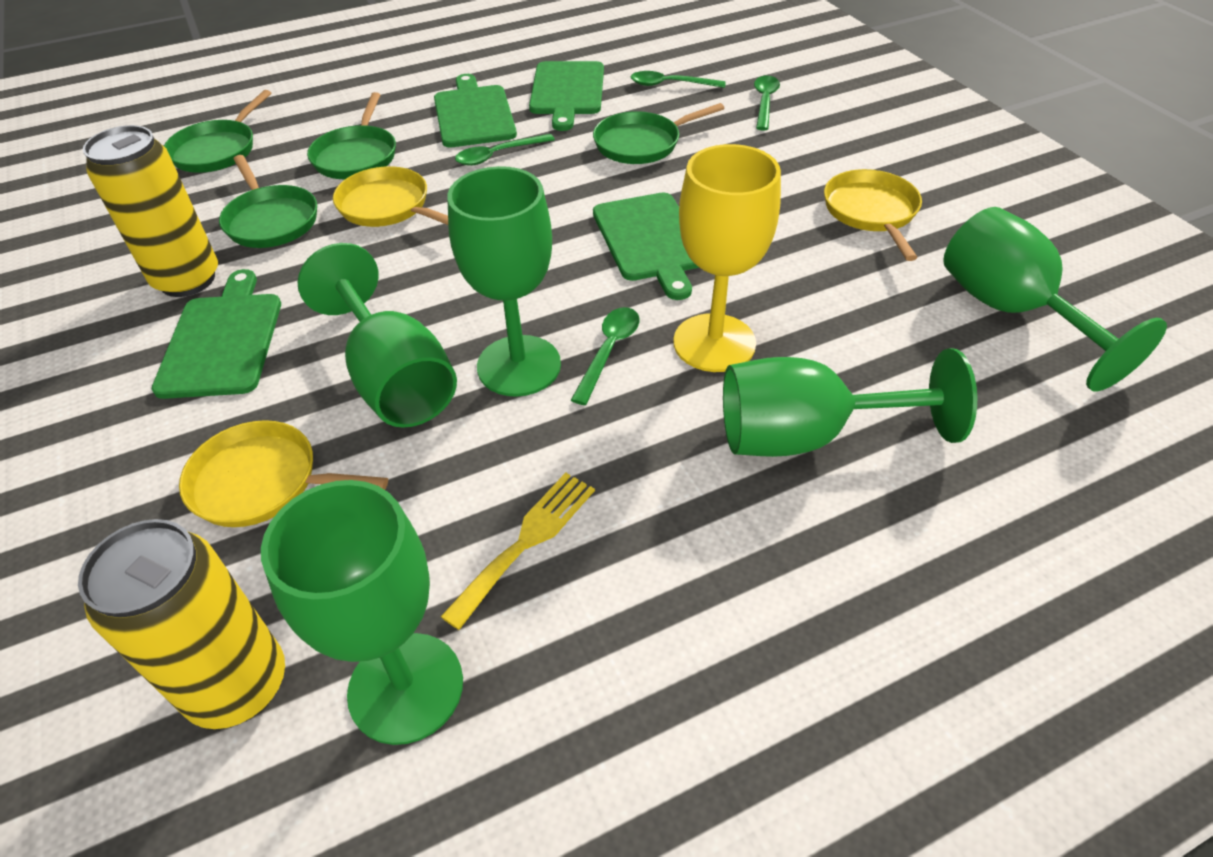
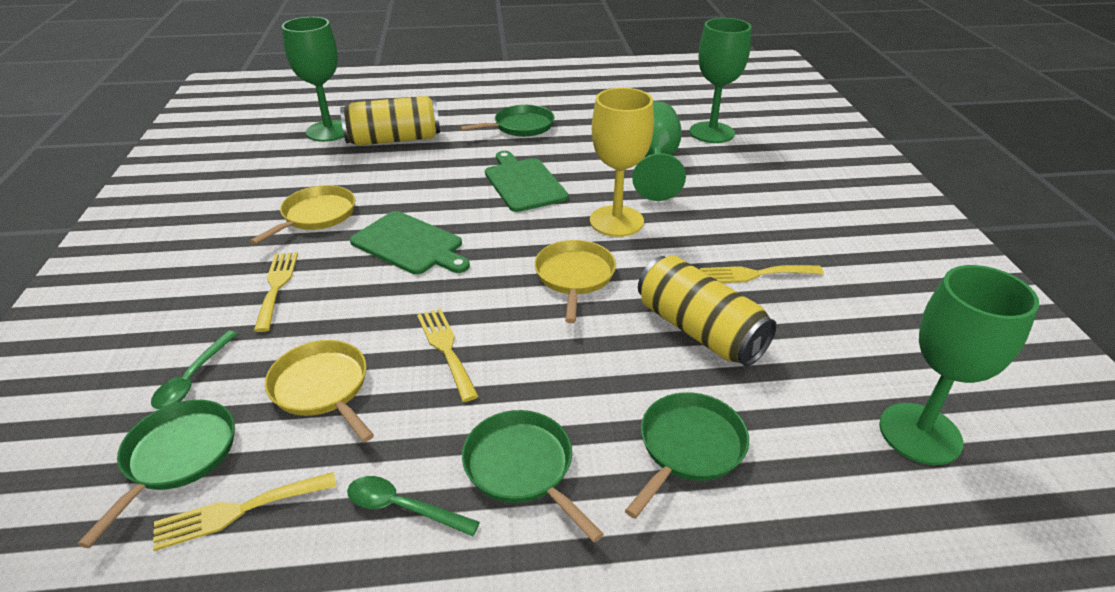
green cutting board: [152,269,281,399] [434,74,517,148] [529,61,604,131] [593,193,699,300] = 4 -> [350,211,470,275] [485,151,569,212] = 2
green goblet: [261,480,463,745] [298,243,457,428] [447,166,561,397] [723,348,977,457] [943,207,1167,391] = 5 -> [282,17,344,142] [632,101,686,201] [689,18,751,143] [879,265,1039,465] = 4
green spoon: [455,134,555,166] [571,307,639,405] [631,71,726,88] [754,75,780,130] = 4 -> [151,331,238,409] [347,476,480,536] = 2
yellow fork: [441,472,595,630] = 1 -> [153,472,336,551] [254,252,298,332] [417,308,478,402] [700,265,824,283] = 4

